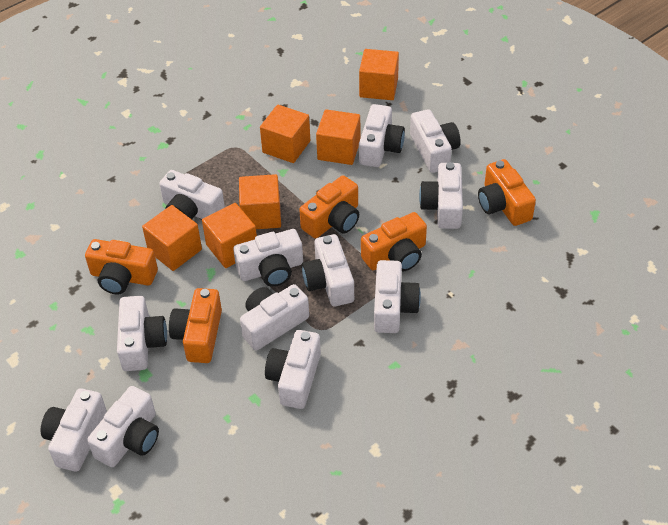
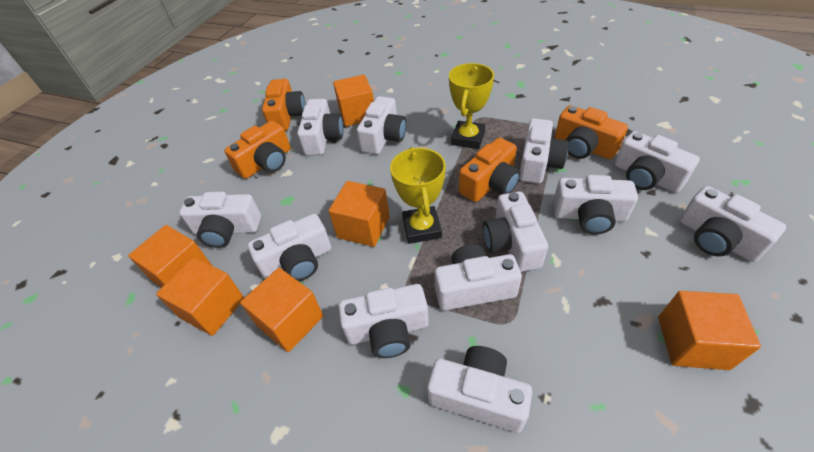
orange camera: [85,239,158,295] [169,288,222,363] [299,175,359,238] [361,212,427,271] [478,159,536,226] = 5 -> [224,121,291,179] [262,79,306,131] [459,138,520,202] [555,105,628,159] = 4
yellow trophy: none = 0 -> [390,147,446,244] [449,63,494,149] = 2

